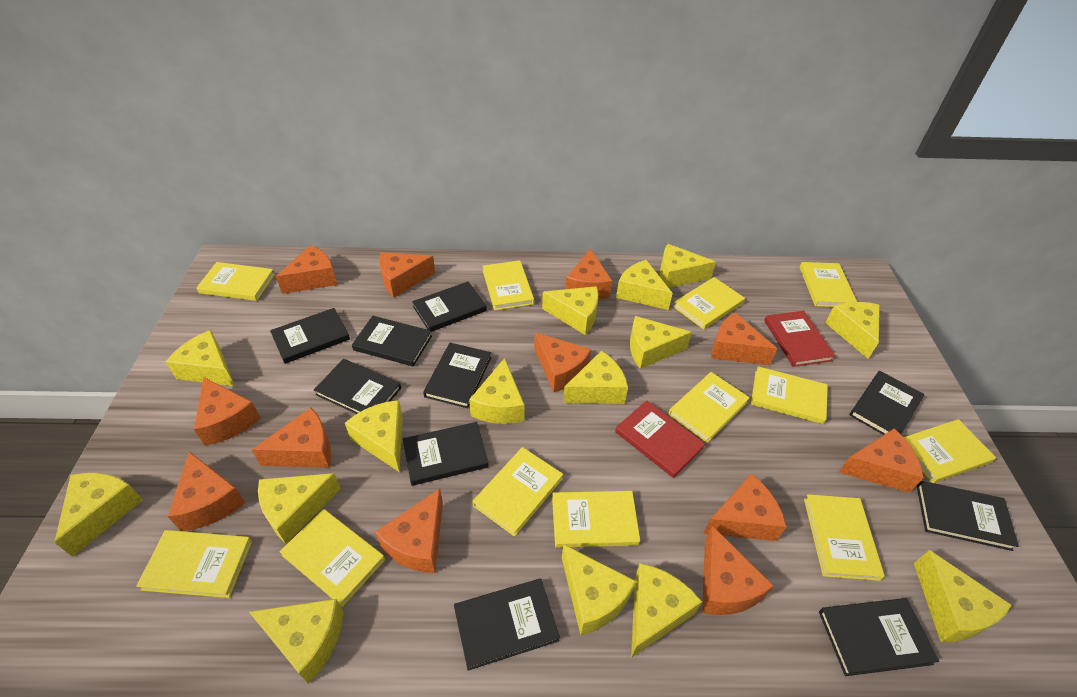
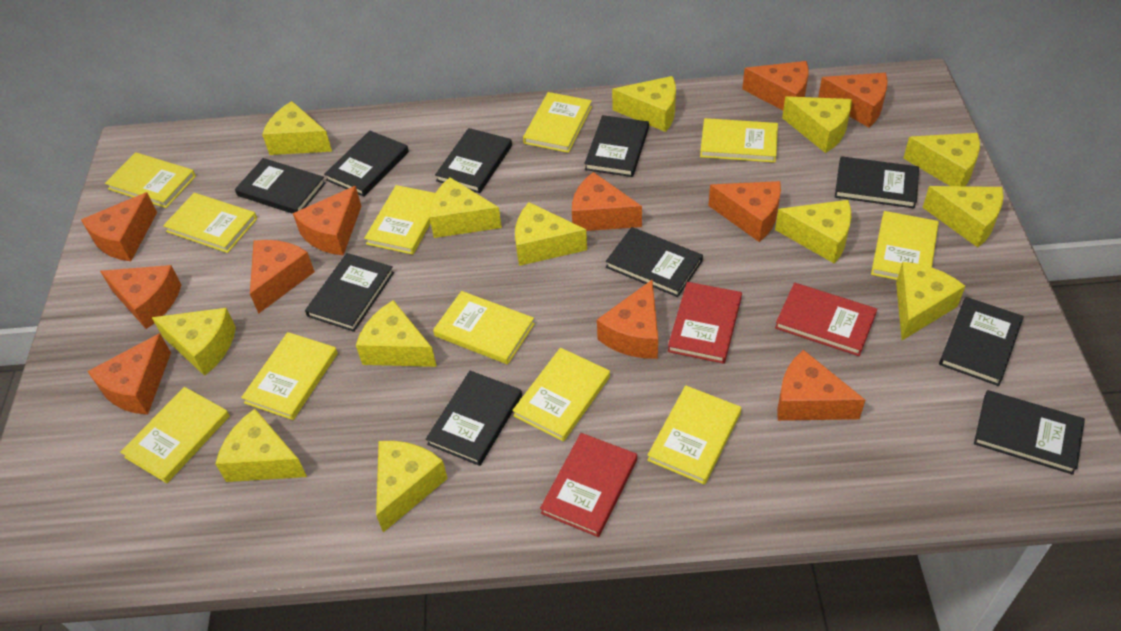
orange cheese: [168,451,245,531] [194,377,261,446] [252,408,331,468] [276,245,337,294] [375,489,443,573] [379,252,435,298] [534,333,591,392] [565,248,612,300] [702,526,774,615] [703,474,787,541] [711,313,777,365] [838,428,924,493] = 12 -> [81,192,157,261] [87,333,171,415] [100,265,181,329] [250,240,315,314] [293,186,361,255] [572,172,642,231] [597,280,658,359] [708,181,781,242] [742,61,808,110] [777,350,865,421] [818,73,887,128] = 11
red book: [615,400,705,478] [764,311,835,367] = 2 -> [540,433,637,537] [668,282,742,364] [775,283,877,356] = 3
yellow book: [136,530,252,598] [196,262,275,301] [279,509,385,607] [472,447,563,537] [483,260,534,311] [552,491,640,548] [668,372,750,443] [673,277,745,330] [751,366,828,424] [799,262,857,307] [804,494,885,581] [904,419,996,483] = 12 -> [105,152,196,208] [120,387,230,483] [163,193,257,253] [241,332,338,420] [364,185,435,255] [433,291,535,365] [512,348,610,442] [523,92,592,153] [647,385,741,485] [700,118,778,163] [871,211,939,280] = 11
yellow cheese: [54,473,143,557] [166,330,235,386] [249,599,344,684] [258,473,341,544] [345,400,403,472] [469,358,525,424] [542,286,598,335] [562,544,636,635] [563,351,628,404] [616,260,673,310] [630,316,692,369] [631,563,702,658] [660,244,716,288] [825,302,880,359] [914,550,1012,642] = 15 -> [152,308,236,376] [215,409,307,482] [262,101,332,155] [356,300,437,367] [376,441,448,532] [429,177,502,238] [515,202,587,266] [612,76,676,132] [775,200,851,264] [782,96,852,153] [896,262,965,340] [903,133,980,186] [923,186,1004,247] = 13

